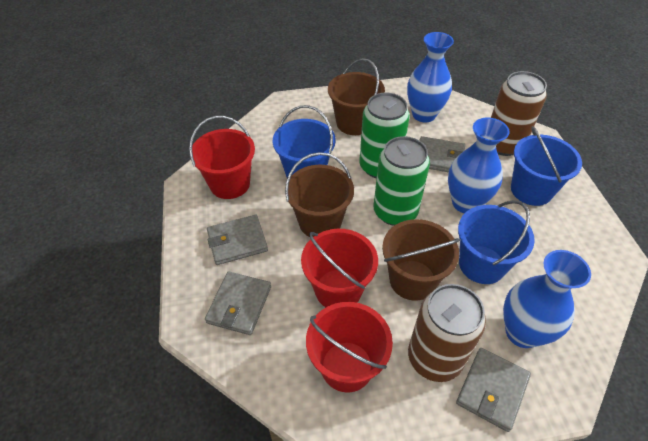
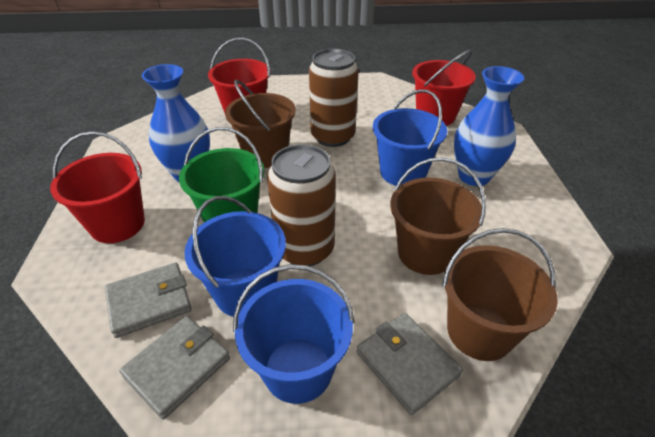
blue vase: [407,32,454,123] [448,118,510,213] [503,250,591,348] = 3 -> [142,64,210,182] [454,66,524,186] = 2
green bucket: none = 0 -> [179,127,264,222] = 1
green can: [359,93,410,178] [373,136,430,226] = 2 -> none = 0
grey wallet: [205,272,271,335] [207,215,268,265] [419,136,465,173] [456,348,531,432] = 4 -> [105,263,192,338] [119,316,230,419] [357,313,463,415] = 3

